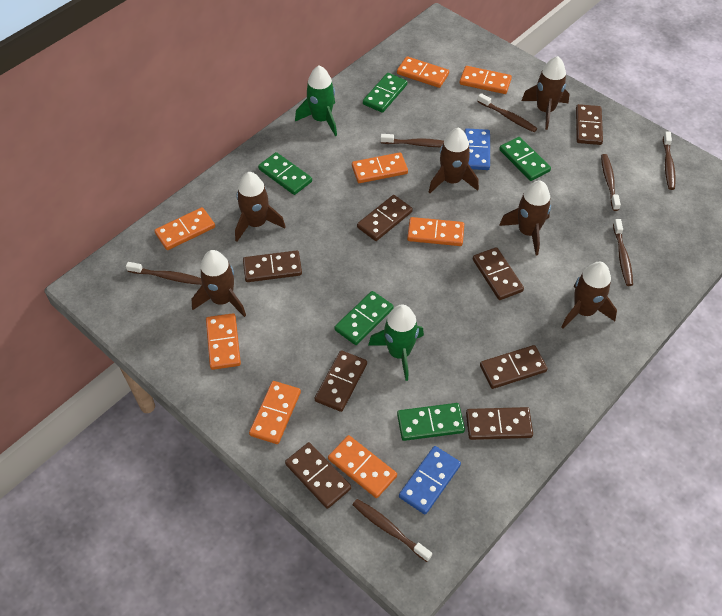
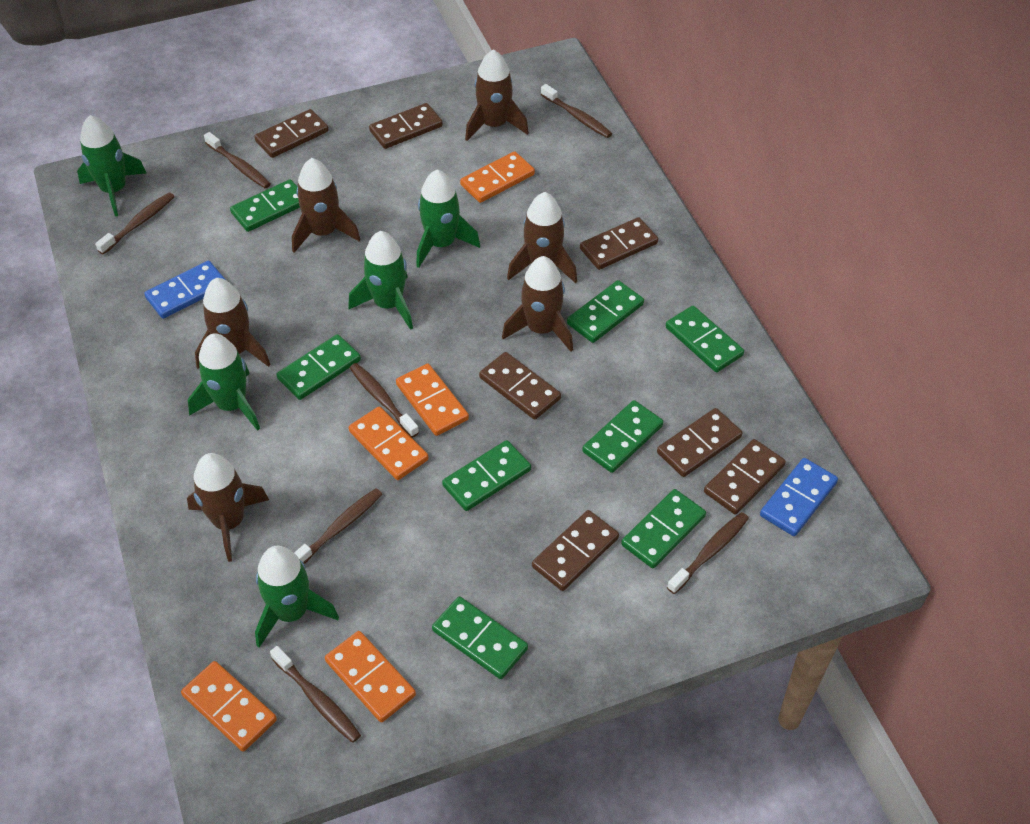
brown domino: [243,250,302,282] [285,442,351,509] [315,351,367,412] [357,195,413,241] [466,407,533,440] [473,247,524,300] [480,345,547,389] [576,104,603,145] = 8 -> [254,109,328,158] [369,103,443,149] [479,352,561,420] [532,510,619,591] [580,217,658,270] [657,408,742,477] [704,439,786,514] = 7
green domino: [258,152,312,195] [335,291,394,345] [363,73,407,113] [397,403,465,441] [499,137,551,181] = 5 -> [230,179,300,232] [277,334,361,400] [432,596,528,679] [442,440,531,511] [567,280,644,343] [582,400,663,473] [621,489,706,568] [666,306,744,372] = 8
green rocket: [295,65,337,136] [369,305,424,381] = 2 -> [77,115,146,217] [188,334,260,431] [255,546,339,648] [348,231,413,330] [416,170,480,268] = 5
orange domino: [154,207,215,250] [206,313,241,370] [249,381,301,444] [328,435,397,498] [352,152,408,183] [397,56,449,88] [407,217,464,246] [460,66,512,94] = 8 -> [181,661,277,751] [325,631,416,722] [349,407,429,480] [396,364,469,436] [460,151,535,203] = 5

